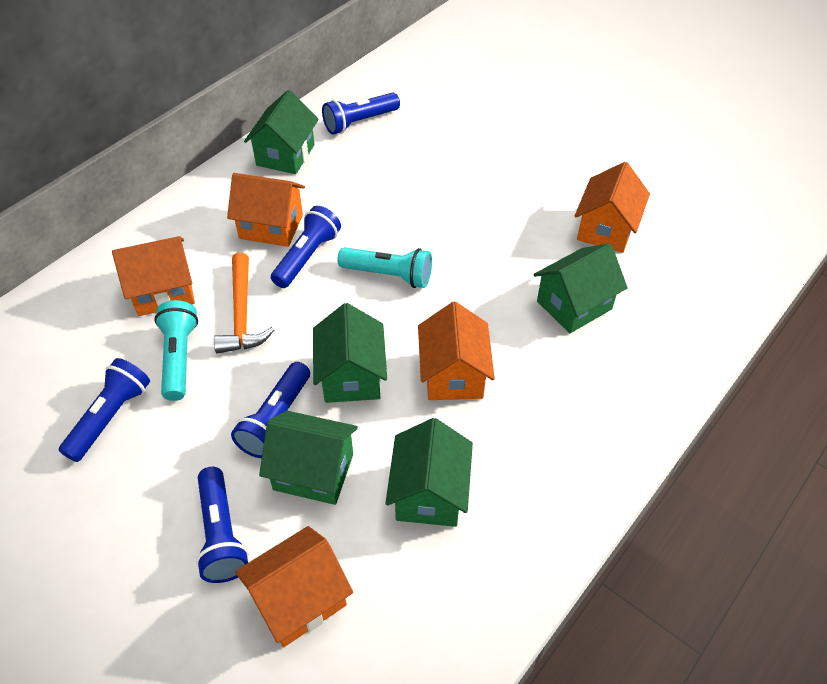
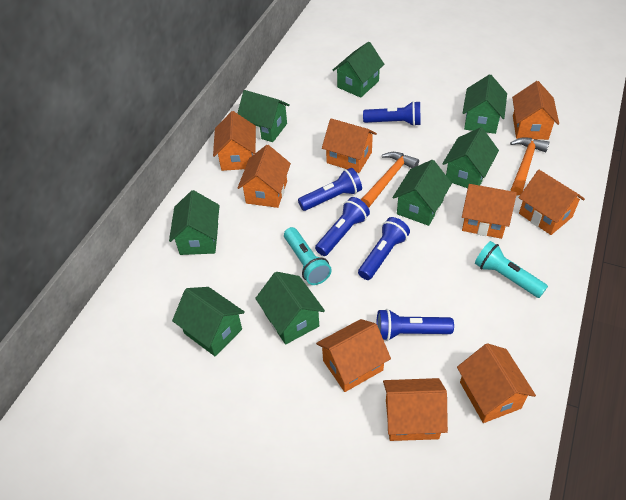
green house: [244,90,319,174] [259,411,358,505] [313,303,387,403] [385,418,473,527] [533,243,628,333] = 5 -> [169,190,220,255] [172,287,245,356] [237,90,290,142] [255,272,325,345] [333,42,384,98] [392,160,452,226] [442,127,499,188] [463,74,507,134] = 8
orange hammer: [214,252,274,354] = 1 -> [361,152,419,208] [510,137,550,196] = 2
orange house: [112,236,195,316] [227,173,305,247] [235,526,353,647] [418,302,495,400] [575,162,650,253] = 5 -> [213,111,256,171] [237,145,291,208] [316,319,391,392] [322,118,377,173] [383,378,448,441] [457,343,536,423] [462,184,517,239] [512,81,559,140] [519,170,585,235] = 9

